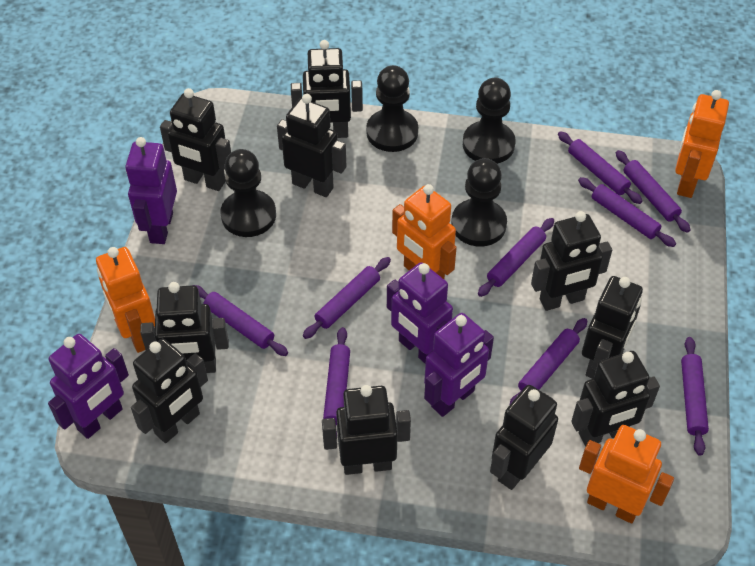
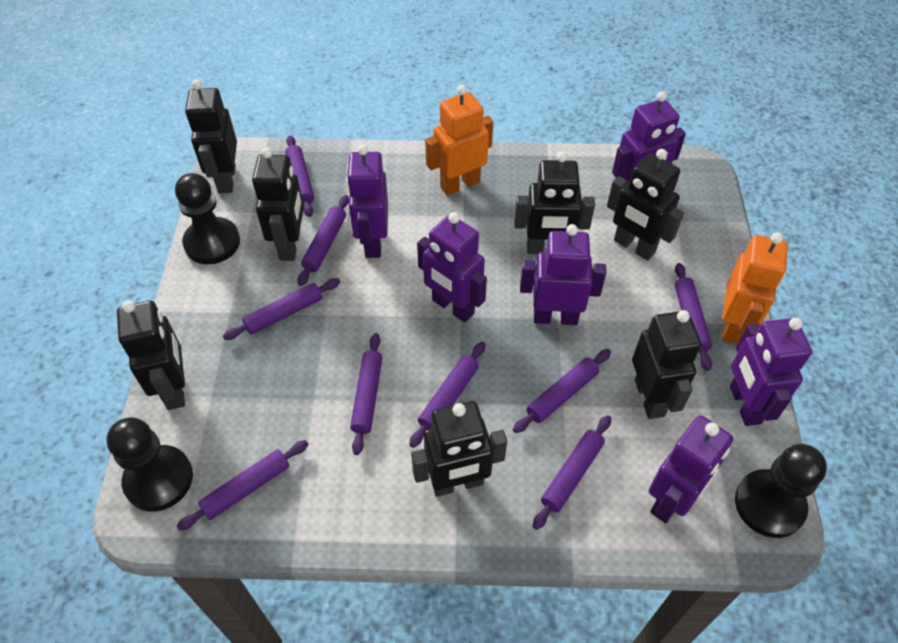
black pawn: [221,149,276,237] [366,65,418,152] [451,158,507,246] [463,78,516,164] = 4 -> [107,417,193,512] [175,173,240,264] [735,444,827,538] = 3
black robot: [131,338,208,443] [140,282,229,373] [160,88,231,191] [277,94,346,197] [291,40,363,138] [322,385,411,475] [490,385,558,490] [531,211,612,311] [571,351,660,446] [582,276,643,379] = 10 -> [117,300,185,410] [185,79,237,193] [252,147,304,261] [411,401,507,497] [514,151,595,254] [607,149,684,260] [632,310,702,419] = 7
orange robot: [96,247,155,353] [392,184,457,279] [579,425,674,523] [675,90,729,198] = 4 -> [425,85,493,195] [722,232,788,344] = 2
purple robot: [48,334,129,439] [125,137,177,244] [387,262,453,364] [424,313,494,417] = 4 -> [346,144,388,258] [417,212,487,322] [520,224,606,325] [612,91,686,183] [649,415,733,523] [730,318,812,426] = 6

